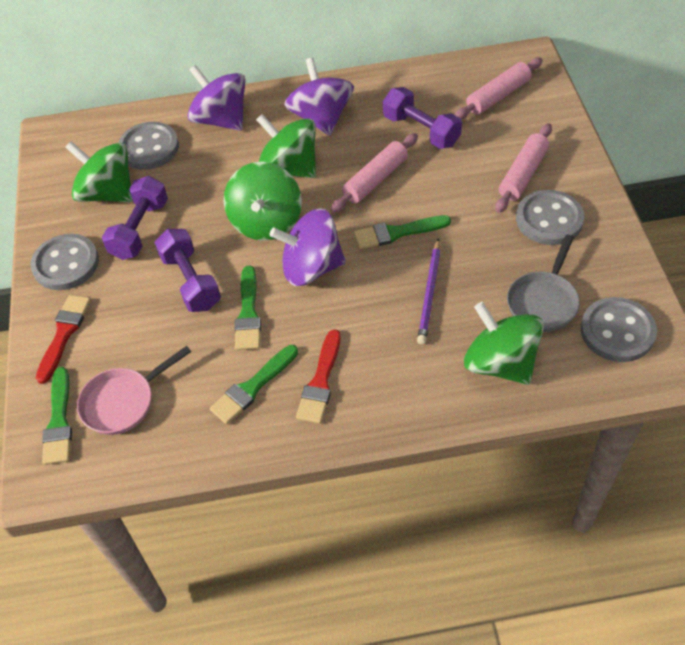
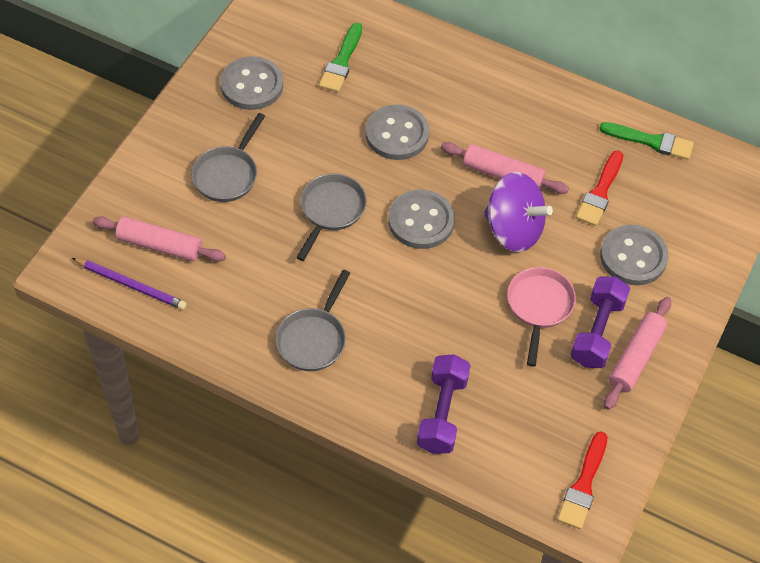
green brush: [42,367,72,465] [210,345,298,424] [235,265,261,350] [354,215,451,249] = 4 -> [319,23,362,92] [599,122,694,160] = 2
green spinning top: [65,141,133,202] [224,162,302,241] [256,114,316,178] [464,302,544,385] = 4 -> none = 0
grey pan: [507,234,580,332] = 1 -> [191,113,265,202] [275,270,350,371] [296,174,367,261] = 3
purple dumbbell: [102,176,168,260] [155,229,221,312] [383,87,462,149] = 3 -> [417,354,471,454] [571,276,630,368] = 2
purple spinning top: [187,65,246,131] [270,208,346,286] [284,58,354,136] = 3 -> [484,172,553,252] = 1

